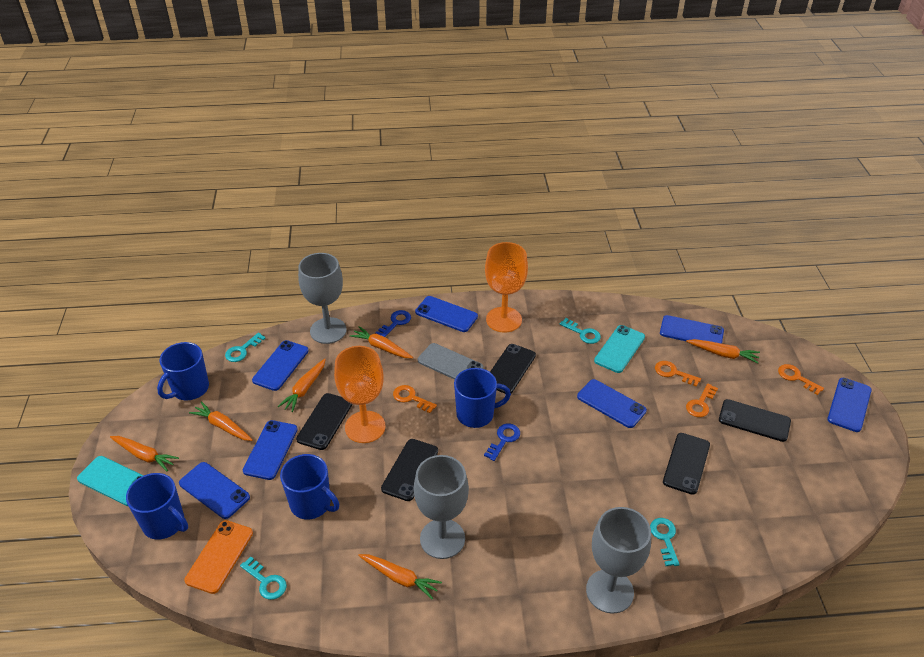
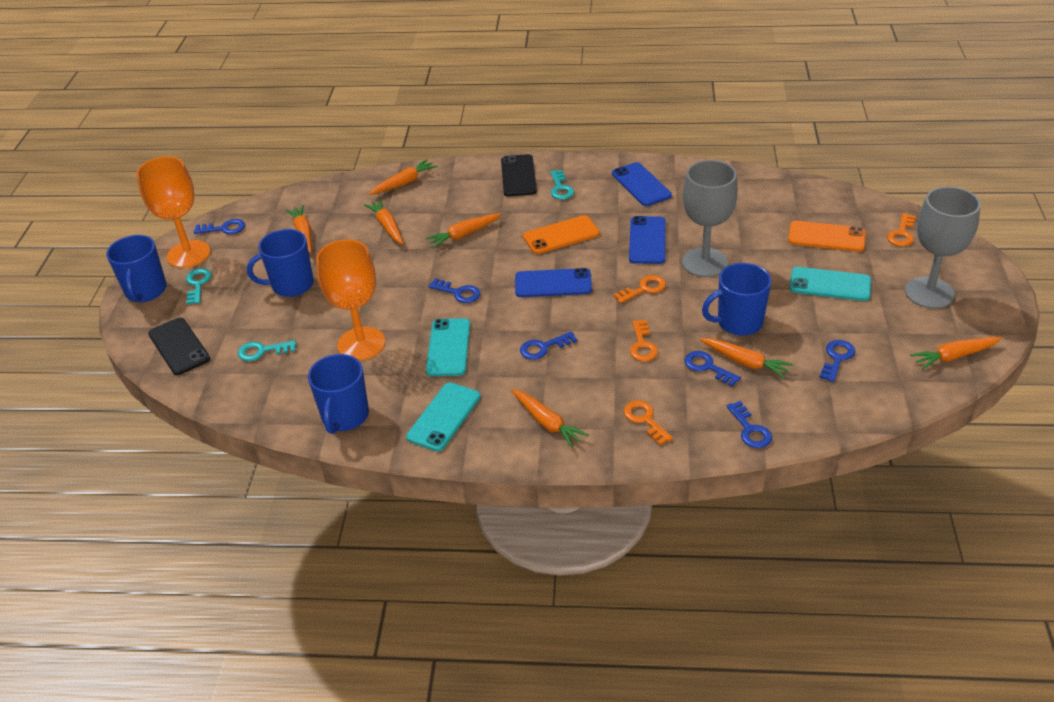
black phone: [296,393,352,450] [381,439,438,501] [490,344,536,394] [663,433,710,495] [719,399,791,442] = 5 -> [148,318,210,375] [501,154,537,196] = 2
blue key: [376,310,411,337] [484,423,520,461] = 2 -> [194,219,245,234] [428,278,480,303] [520,331,577,360] [685,351,741,387] [727,401,772,448] [819,340,856,382] = 6
blue phone: [179,462,250,519] [243,420,298,480] [252,340,309,391] [415,296,478,332] [577,379,647,428] [660,315,724,344] [827,378,872,432] = 7 -> [515,268,592,297] [612,162,672,206] [629,216,666,264] = 3
grey goblet: [298,253,347,344] [414,455,469,559] [586,507,651,614] = 3 -> [682,160,738,277] [905,187,981,309] = 2
grey phone: [418,343,483,380] = 1 -> none = 0
orange carrot: [110,436,179,471] [189,401,253,441] [278,359,326,412] [350,326,413,359] [358,554,442,600] [686,339,760,364] = 6 -> [286,205,312,253] [364,199,403,244] [369,159,437,195] [426,213,502,248] [511,389,588,448] [699,338,793,378] [910,337,1002,370] = 7
orange phone: [184,520,253,594] = 1 -> [523,215,600,254] [788,221,866,252] = 2
turquoise key: [225,333,266,362] [240,557,287,600] [560,318,601,344] [650,518,680,566] = 4 -> [186,268,211,304] [238,340,296,361] [550,170,574,200] = 3
turquoise phone: [77,456,144,506] [594,325,645,373] = 2 -> [406,383,481,451] [426,318,470,376] [790,267,871,301] = 3

